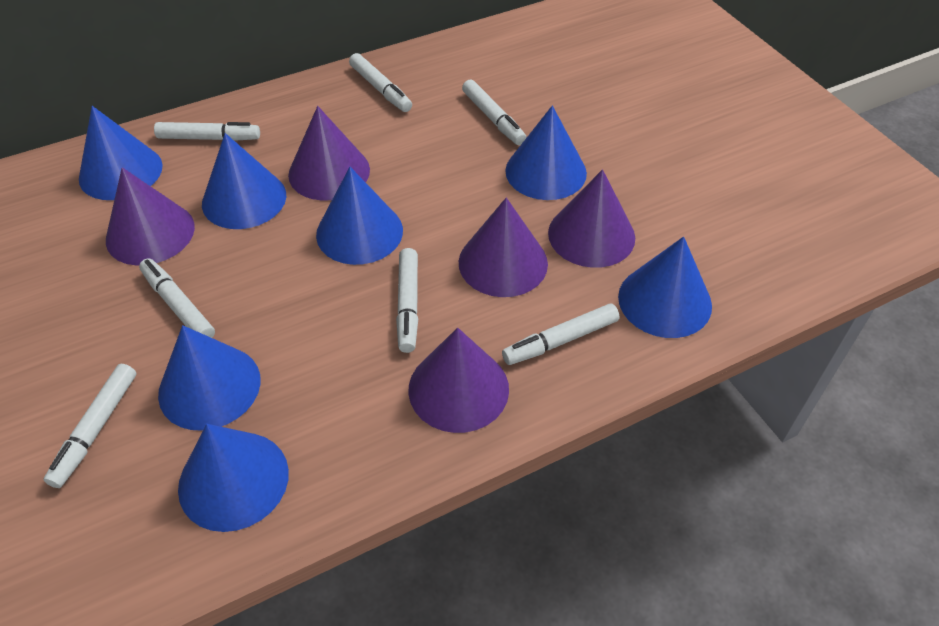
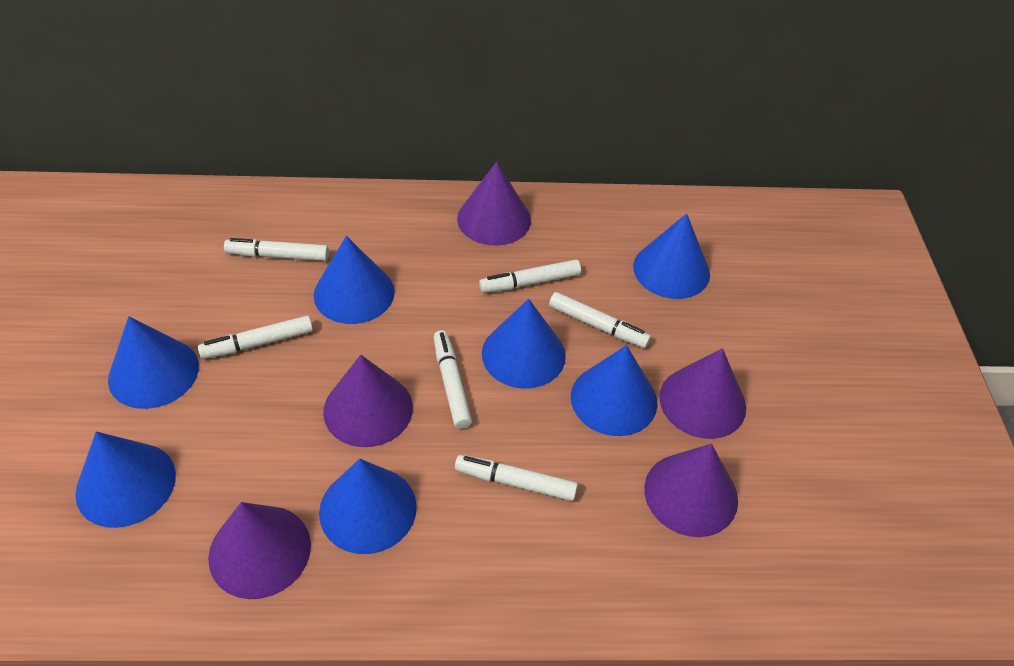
white marker: [43,364,136,488] [139,258,215,338] [154,122,260,141] [349,53,412,112] [396,248,418,353] [462,79,526,145] [502,303,619,365] = 7 -> [198,316,313,359] [224,238,329,261] [433,330,472,429] [455,455,578,501] [479,259,581,293] [549,292,651,348] = 6

